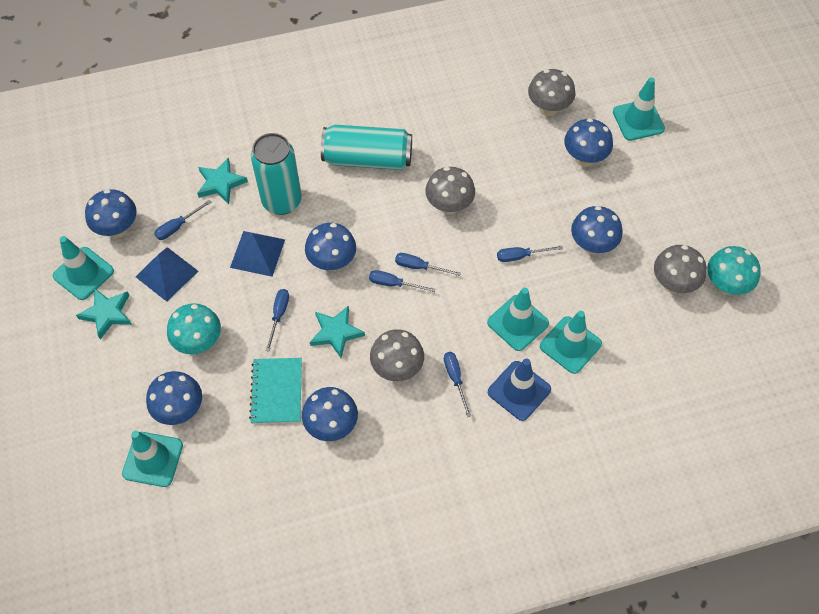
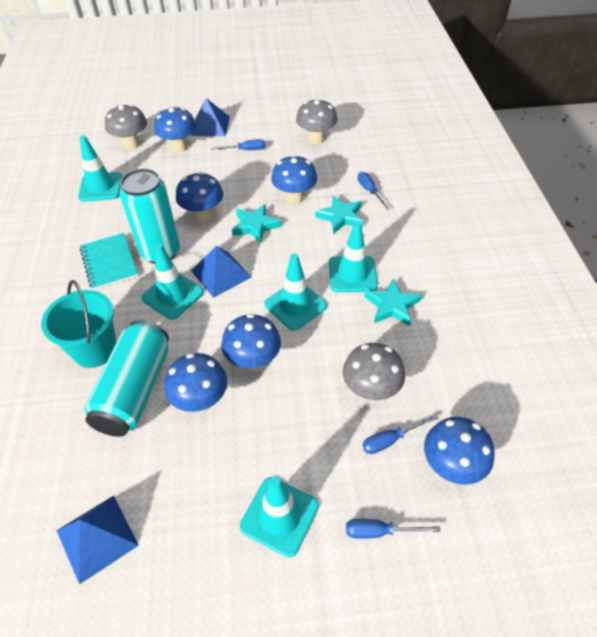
blue pyramid: [136,247,198,302] [230,231,285,277] = 2 -> [56,495,139,585] [191,98,230,136] [191,246,251,298] = 3
blue screwdriver: [154,200,211,240] [265,289,289,352] [369,270,435,292] [395,253,461,276] [444,352,471,417] [497,246,563,262] = 6 -> [211,139,265,150] [346,519,441,539] [358,172,390,210] [363,415,438,454] = 4
blue traffic cone: [488,358,551,421] = 1 -> none = 0
grey mushroom: [370,329,424,381] [425,167,475,215] [528,69,575,116] [654,245,707,293] = 4 -> [105,104,147,150] [296,98,337,144] [343,343,405,401] = 3
turquoise bucket: none = 0 -> [41,280,116,368] = 1
turquoise mushroom: [167,303,221,354] [707,246,761,295] = 2 -> none = 0

